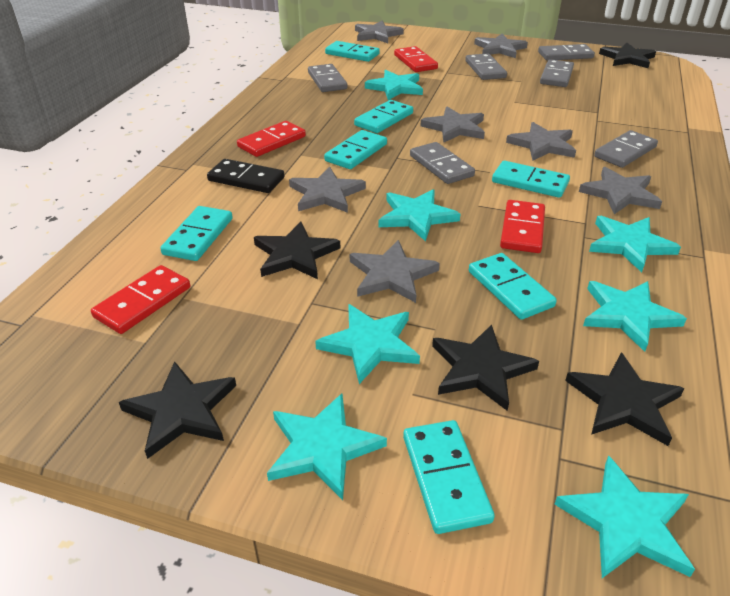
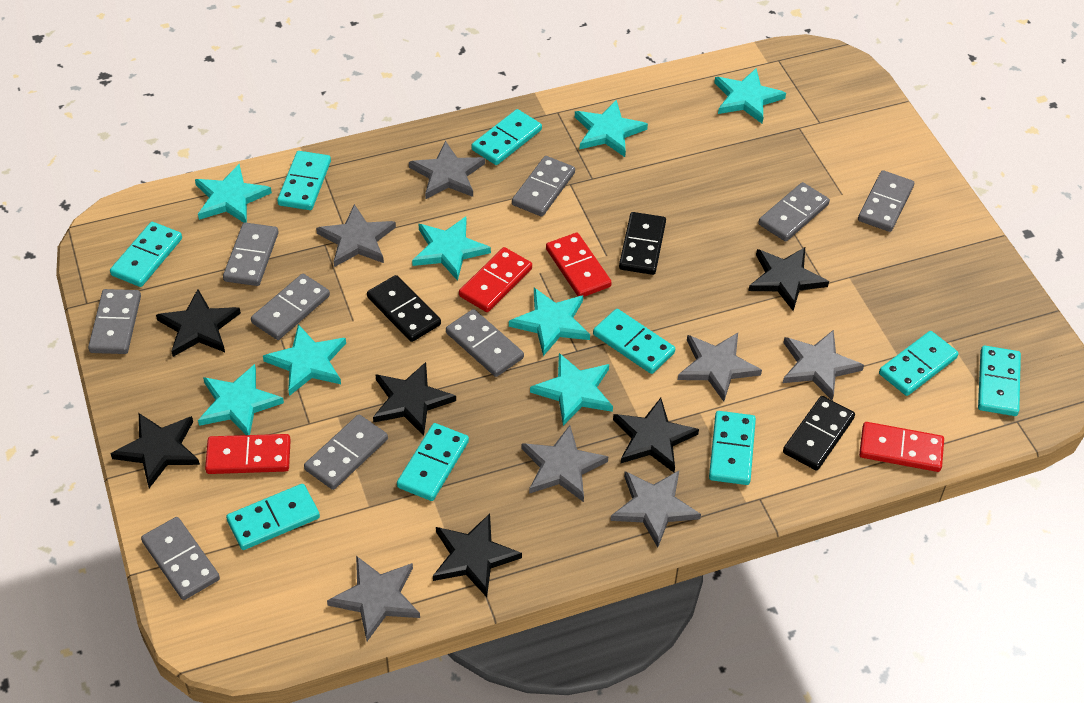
black domino: [207,159,285,193] = 1 -> [367,275,441,342] [619,212,666,275] [783,396,855,471] = 3
black star: [119,361,236,459] [254,221,340,279] [432,324,539,411] [565,352,684,446] [599,42,656,68] = 5 -> [111,413,200,488] [156,289,241,357] [373,362,456,436] [433,514,522,597] [613,398,699,472] [748,247,829,311] = 6
grey domino: [308,64,347,92] [410,142,475,184] [465,53,507,80] [538,44,595,61] [540,59,574,87] [594,130,658,168] = 6 -> [88,289,141,354] [141,517,220,600] [223,223,279,286] [251,274,330,340] [304,415,388,490] [446,309,524,377] [512,156,575,217] [758,182,830,242] [858,170,914,232] = 9
turquoise domino: [160,206,232,261] [324,130,387,169] [325,41,380,62] [354,100,413,133] [403,420,495,534] [469,253,557,320] [492,161,570,198] = 7 -> [110,222,182,287] [226,484,320,550] [277,151,331,210] [397,423,469,501] [471,109,542,165] [593,309,675,374] [709,411,756,485] [879,331,959,396] [978,346,1021,416] = 9
turquoise star: [267,393,387,500] [315,304,420,384] [365,70,423,100] [379,189,460,242] [554,456,695,578] [583,281,687,352] [589,216,681,272] = 7 -> [195,164,272,223] [198,364,284,435] [263,324,346,396] [412,217,491,281] [509,288,590,356] [530,353,613,426] [575,100,648,157] [714,69,786,123] = 8

